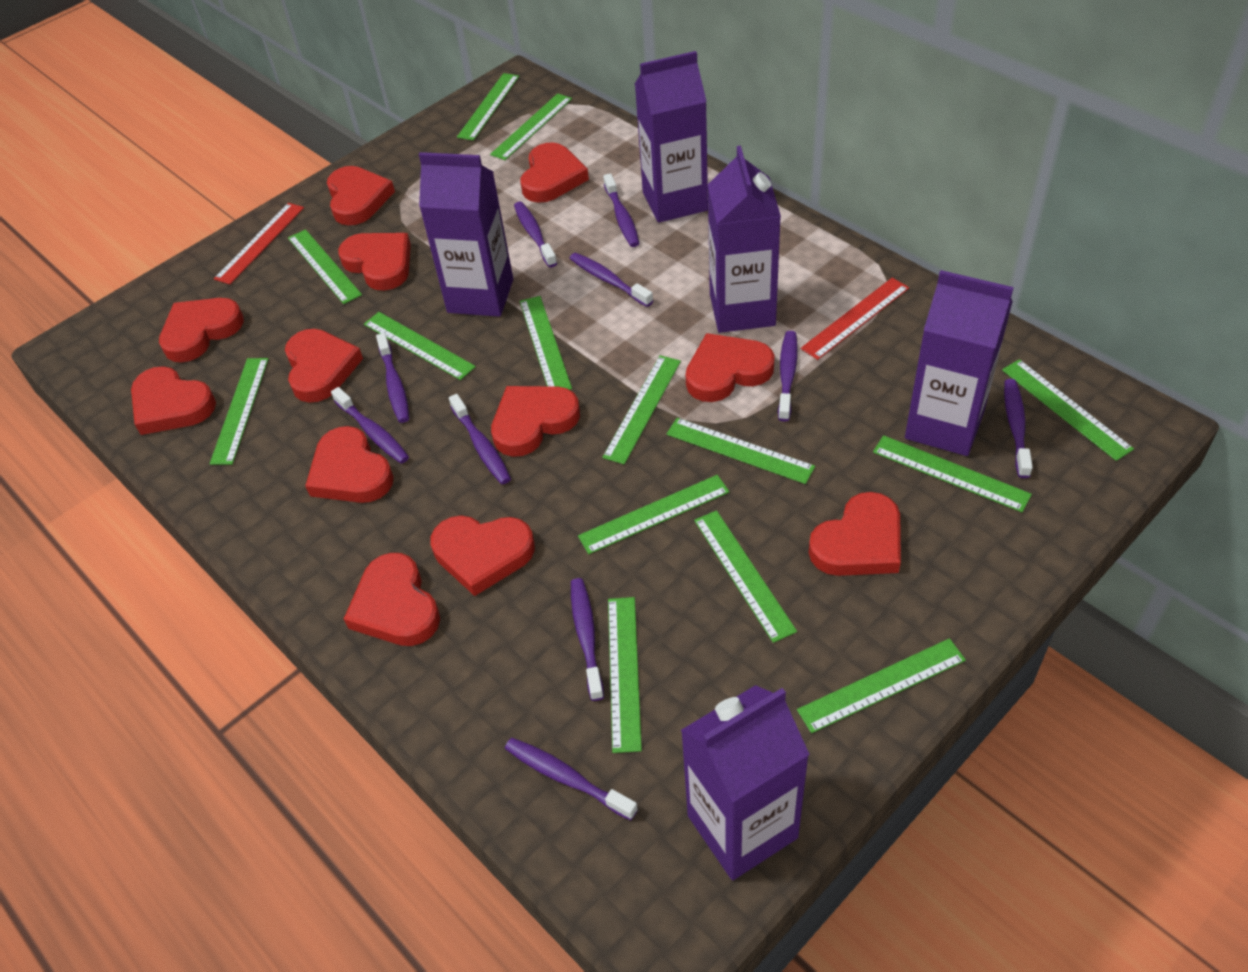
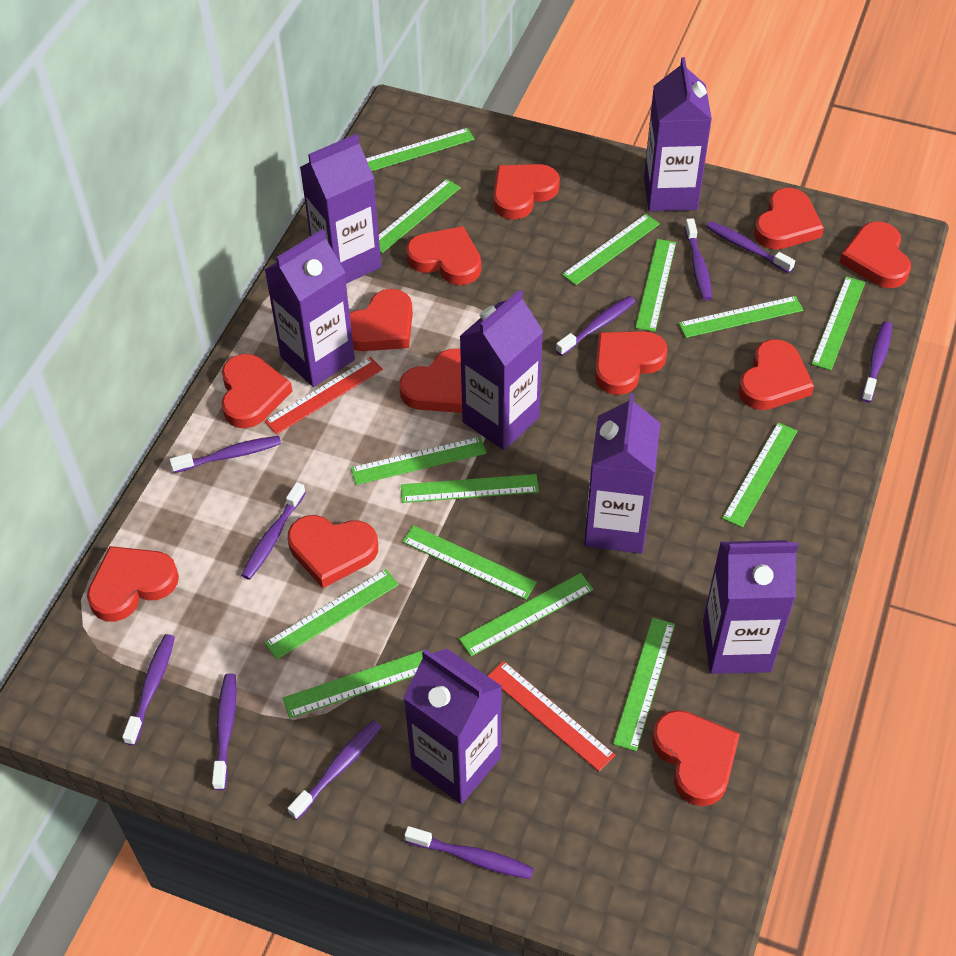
purple carton: [419,152,513,317] [635,51,708,223] [681,685,810,880] [708,146,781,333] [905,270,1014,456] = 5 -> [265,229,355,387] [300,134,381,284] [403,649,502,804] [459,289,543,450] [584,393,660,554] [644,57,712,211] [703,540,799,674] = 7

